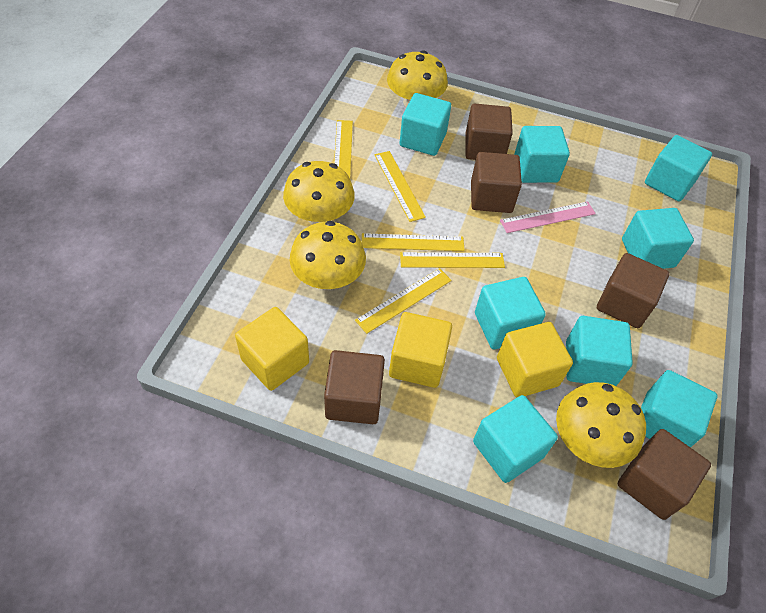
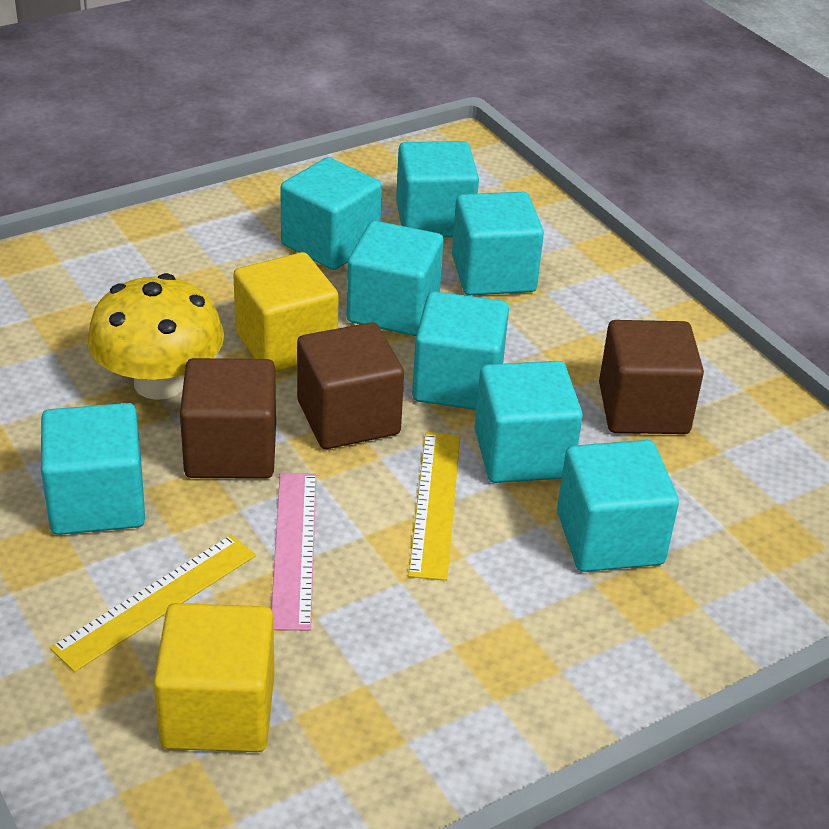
brown cube: [324,350,385,424] [465,104,513,160] [471,152,522,213] [597,253,669,328] [618,429,711,520] = 5 -> [180,358,276,479] [297,322,404,449] [599,320,704,434] = 3
yellow cube: [235,307,309,391] [389,312,452,388] [497,322,573,398] = 3 -> [153,603,275,752] [233,252,339,372] = 2
yellow mushroom: [283,161,355,225] [290,221,366,290] [387,50,448,108] [556,382,646,468] = 4 -> [88,273,224,400] = 1
yellow ruler: [334,120,353,178] [355,268,452,334] [362,233,465,251] [374,151,426,222] [400,252,505,268] = 5 -> [50,535,256,672] [408,432,460,581] = 2

